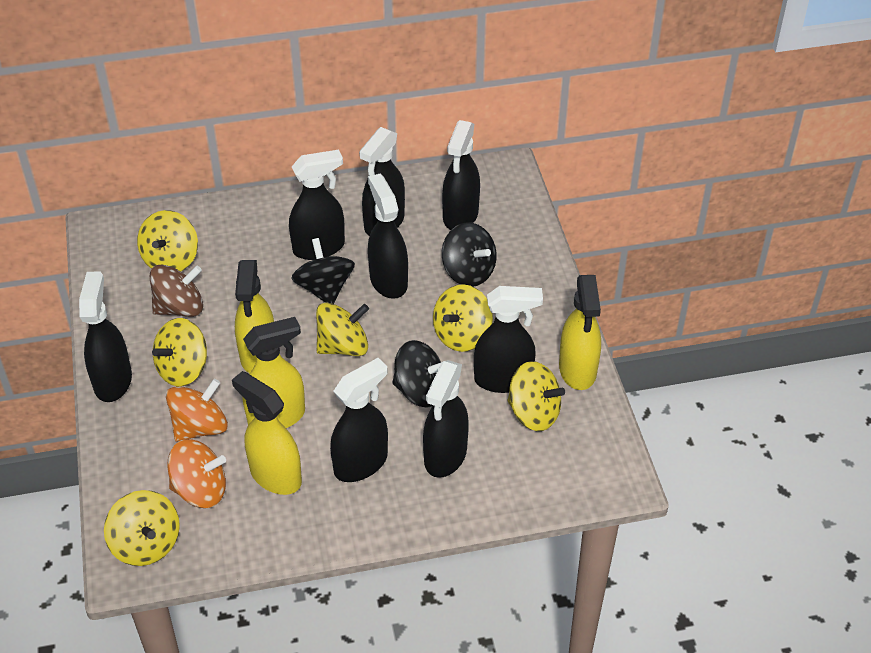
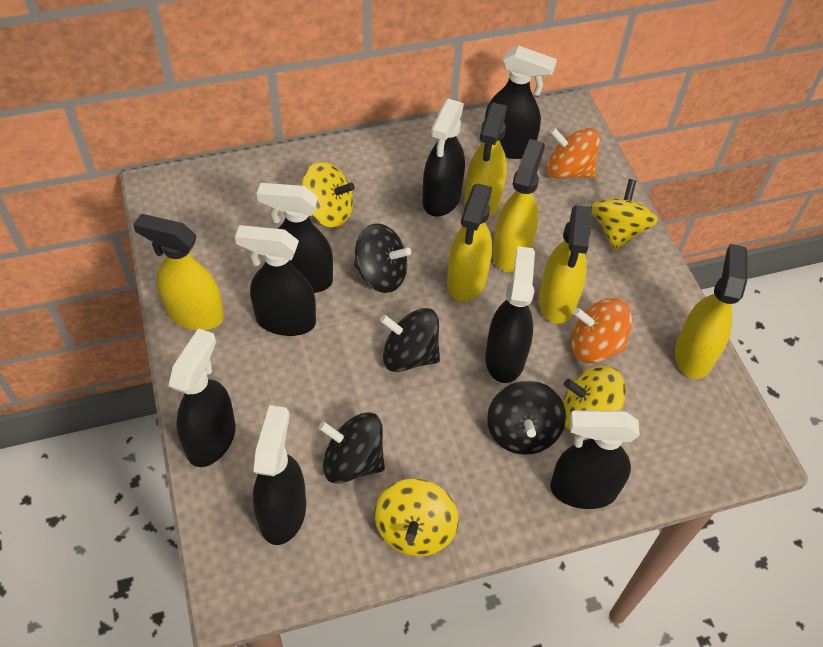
black spinning top: [291,238,355,304] [392,340,442,408] [442,222,497,287] = 3 -> [318,412,385,484] [354,223,411,293] [380,308,440,372] [487,381,566,455] = 4
brown spinning top: [150,264,203,317] = 1 -> none = 0
yellow spinning top: [104,490,180,566] [137,210,198,271] [152,318,207,386] [316,302,369,356] [433,284,493,352] [507,361,565,431] = 6 -> [301,162,355,228] [375,478,458,557] [563,366,626,435] [591,179,658,250] = 4
yellow spray bottle: [232,371,302,495] [235,260,274,373] [242,317,305,428] [559,275,601,390] = 4 -> [133,214,224,330] [447,184,492,302] [464,103,507,219] [492,139,545,272] [539,205,592,324] [675,244,747,379] = 6

